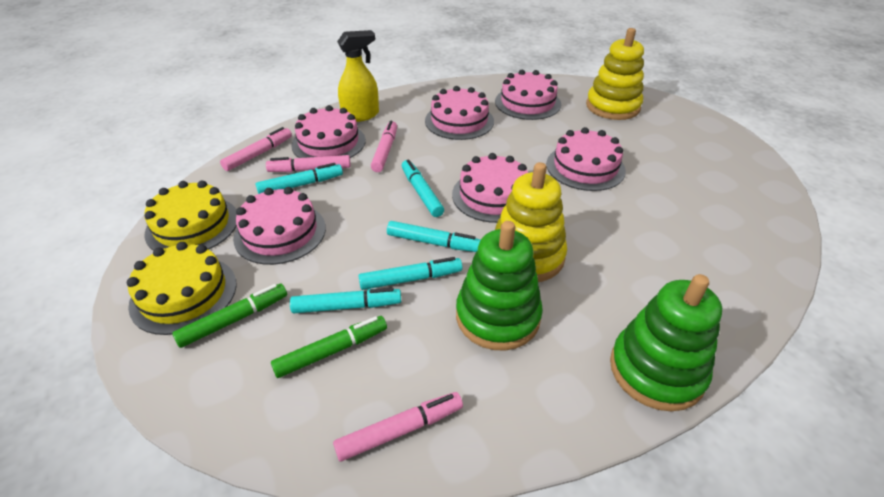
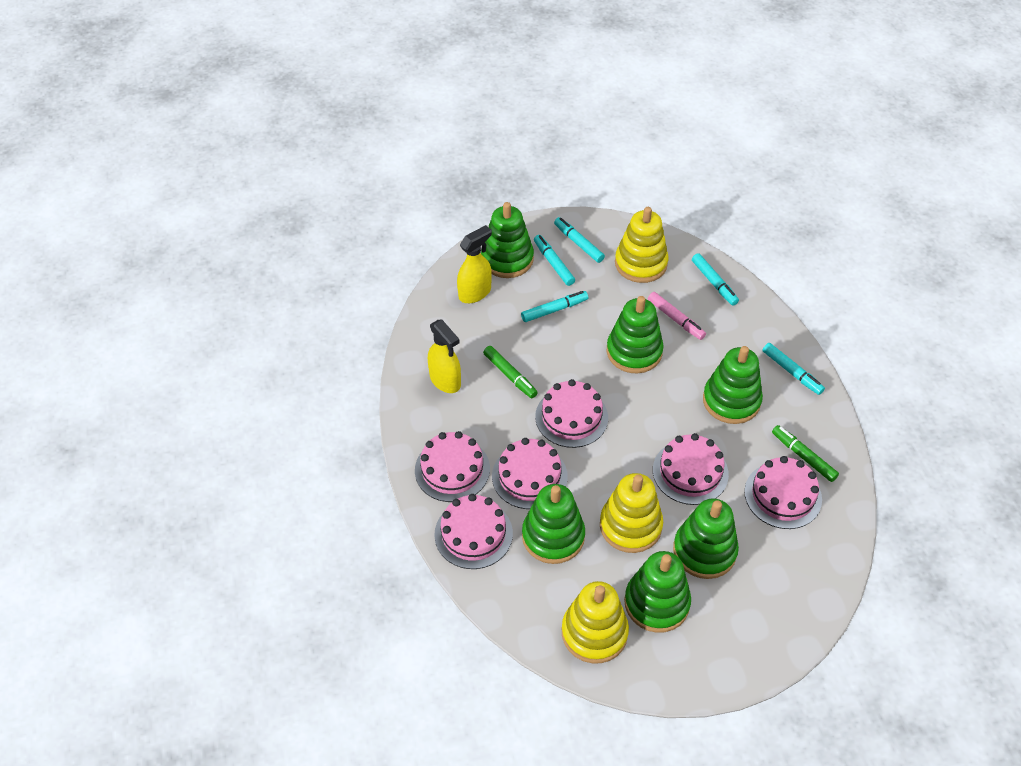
green stacking toy: [456,221,543,351] [610,274,722,411] = 2 -> [481,202,534,278] [522,484,585,564] [607,296,664,373] [624,551,691,633] [673,499,739,579] [703,346,763,424] = 6
pink marker: [220,127,292,171] [266,155,351,172] [333,392,463,462] [371,121,397,172] = 4 -> [648,292,706,340] = 1
yellow cake: [127,242,237,335] [144,181,237,251] = 2 -> none = 0
yellow spray bottle: [337,30,379,122] = 1 -> [428,319,461,393] [457,225,492,303] = 2
yellow stacking toy: [495,162,567,282] [586,28,644,120] = 2 -> [562,581,629,663] [600,473,663,553] [615,207,669,283] = 3

